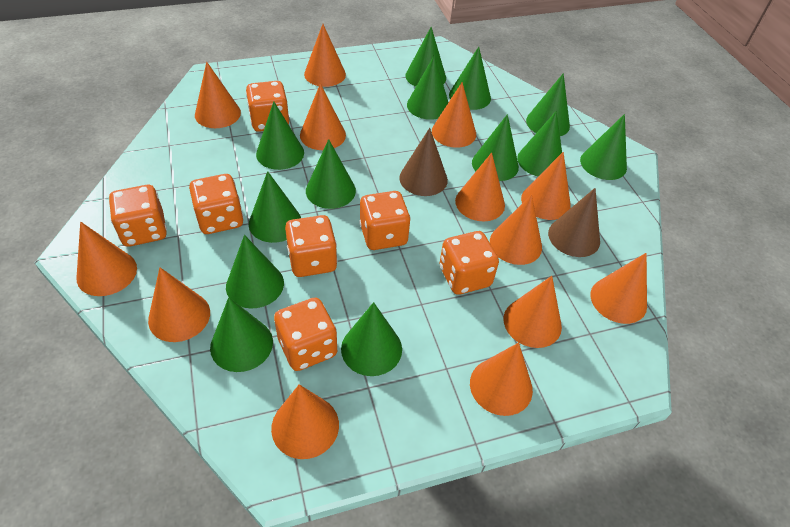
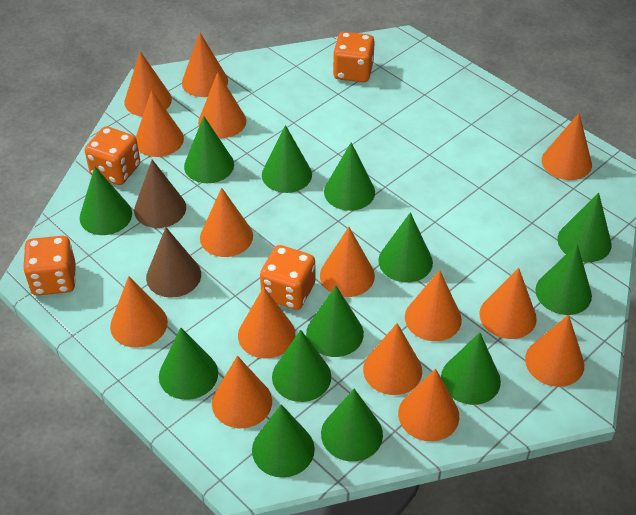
orange cone: [76,222,137,296] [148,267,210,342] [195,62,241,128] [271,384,339,459] [300,83,346,150] [304,24,346,87] [432,82,476,148] [455,153,505,221] [470,342,533,416] [490,195,542,265] [504,276,562,348] [521,152,571,220] [590,253,647,324] = 13 -> [110,276,168,348] [124,51,172,117] [136,90,184,157] [182,33,228,97] [198,72,246,138] [200,188,253,257] [212,356,272,428] [238,287,295,359] [320,227,375,297] [363,323,422,395] [398,369,459,442] [405,270,462,341] [479,268,537,339] [525,315,584,387] [542,113,592,180] = 15
orange dice: [109,185,167,247] [189,174,243,234] [246,81,289,132] [274,297,337,371] [285,215,337,277] [359,191,411,250] [440,231,499,295] = 7 -> [23,236,76,296] [85,126,140,185] [260,245,315,310] [333,32,375,82] = 4

